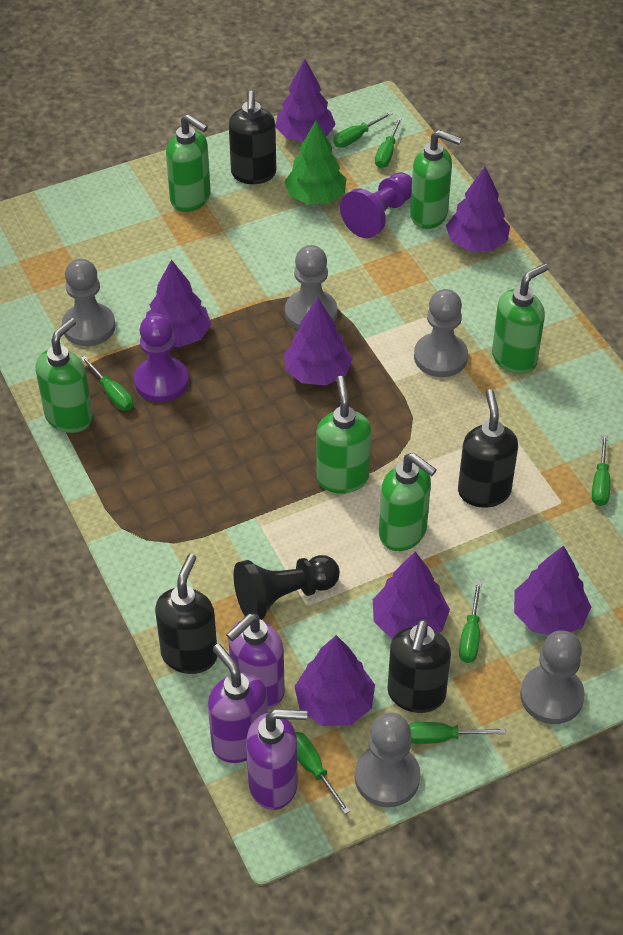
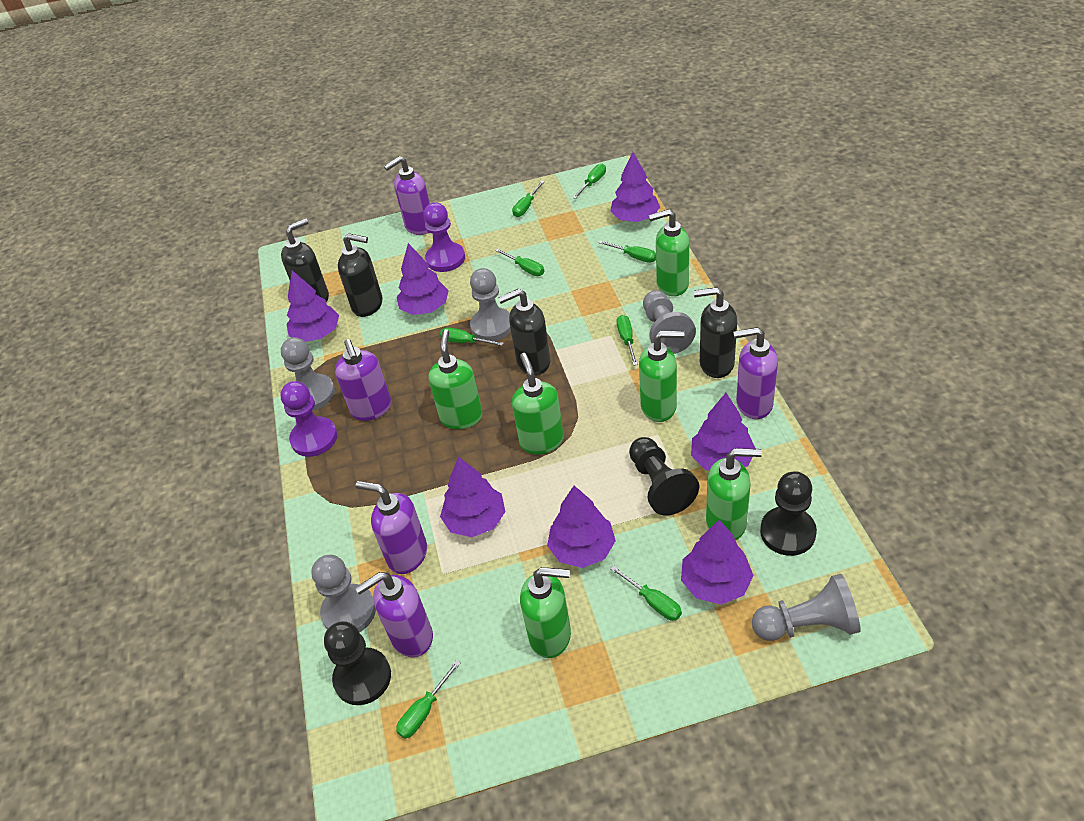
black pawn: [234,555,340,620] = 1 -> [324,621,391,705] [629,437,699,516] [760,471,817,556] = 3
green screwdriver: [81,356,133,411] [295,732,350,814] [333,111,393,148] [375,118,402,168] [409,722,506,744] [459,581,482,663] [592,434,610,506] = 7 -> [396,660,461,739] [440,327,504,346] [495,248,544,276] [512,181,545,217] [573,164,606,199] [599,240,656,263] [610,565,682,621] [617,315,638,366] = 8
green tree: [284,121,347,204] = 1 -> none = 0
purple soap dispenser: [208,644,268,763] [226,614,285,709] [246,709,307,810] = 3 -> [335,339,391,421] [355,572,433,658] [356,481,427,574] [384,156,430,235] [733,327,778,419] = 5

